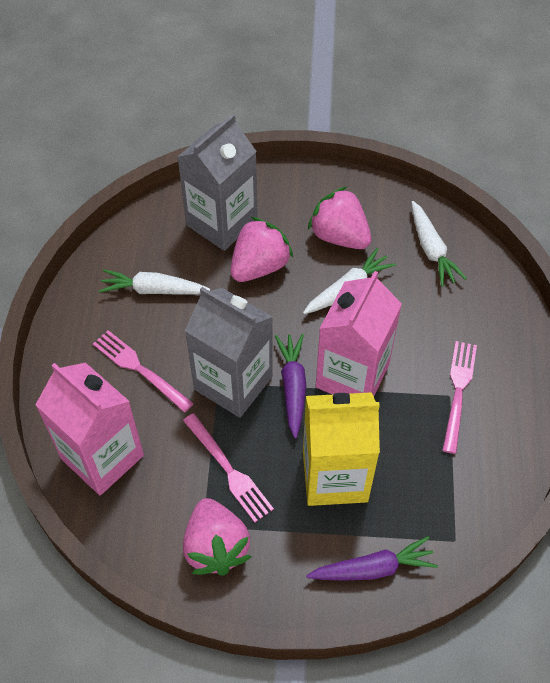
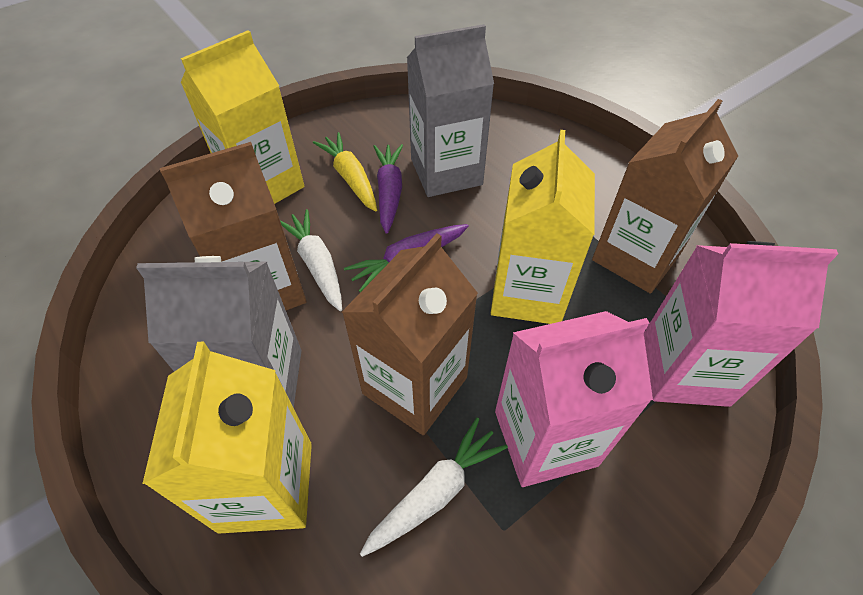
brown carton: none = 0 -> [160,142,307,310] [342,234,478,435] [592,99,738,293] = 3
pink fork: [93,330,194,413] [183,413,274,523] [442,341,477,454] = 3 -> none = 0
pink strawberry: [183,498,251,575] [230,217,293,282] [308,186,371,249] = 3 -> none = 0
white carrot: [99,270,210,295] [303,248,396,314] [411,201,467,287] = 3 -> [280,209,342,311] [360,418,508,557] = 2
yellow carrot: none = 0 -> [313,132,377,212] = 1
yellow carton: [303,392,380,506] = 1 -> [142,342,312,534] [180,30,304,204] [491,130,595,324] = 3

